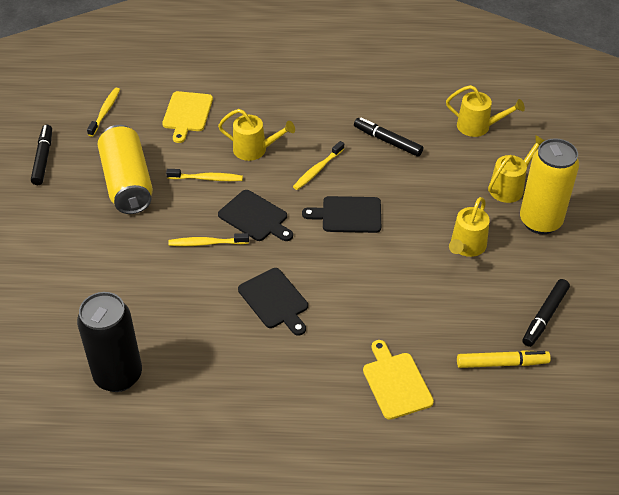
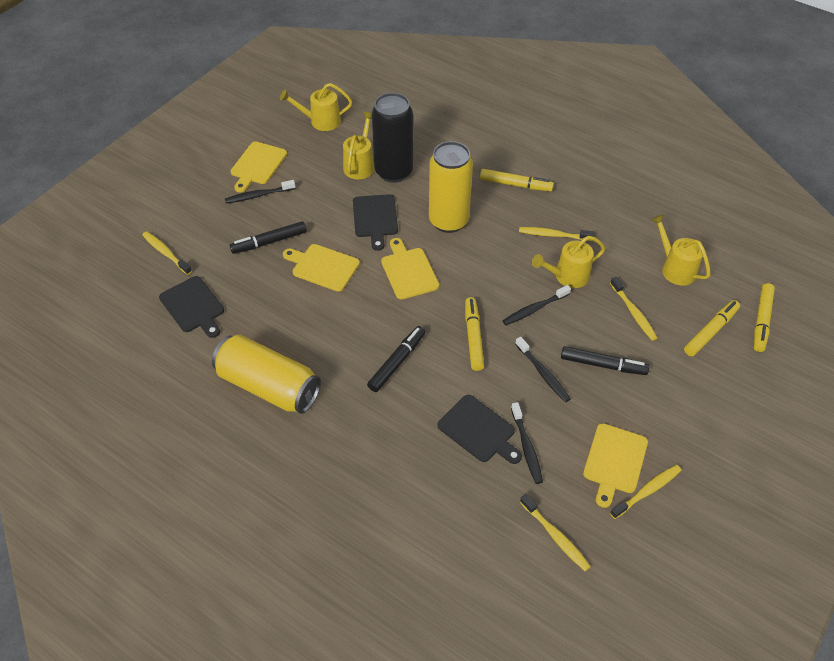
black toothbrush: none = 0 -> [225,180,295,203] [503,285,571,325] [511,402,543,484] [515,337,571,402] = 4
yellow cutting board: [162,91,213,143] [363,340,434,420] = 2 -> [231,141,287,193] [283,244,360,292] [381,238,439,300] [583,423,648,508] = 4
yellow marker: [457,350,551,368] = 1 -> [465,297,484,371] [480,169,554,192] [684,300,740,356] [754,283,775,352] = 4
yellow toothbrush: [87,88,120,137] [166,169,243,181] [168,233,249,246] [293,141,344,190] = 4 -> [142,231,192,275] [519,227,594,241] [520,494,591,571] [610,277,657,341] [610,465,681,519] = 5

